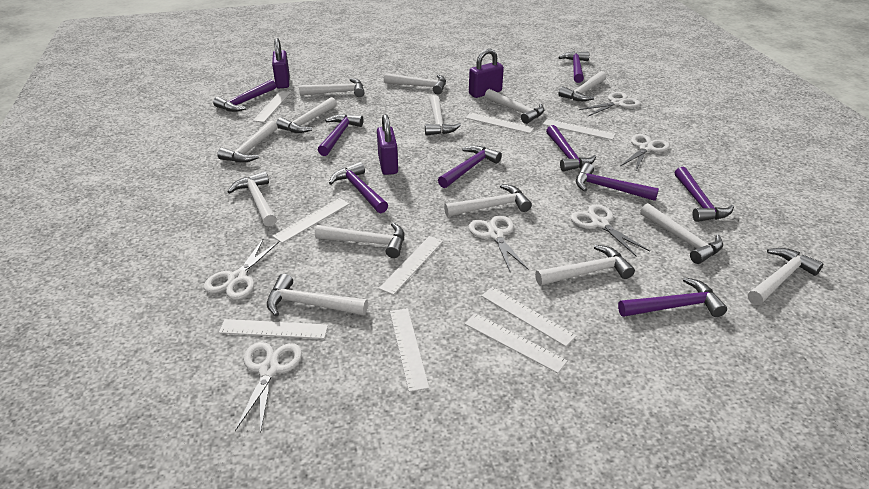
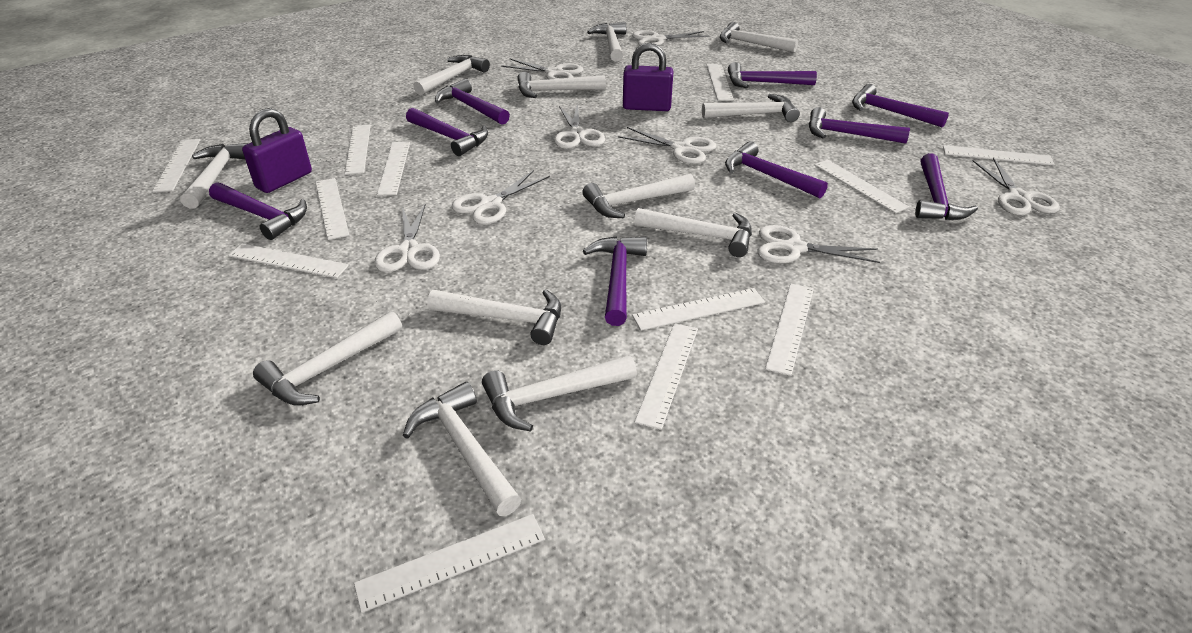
purple padlock: [272,38,289,88] [377,114,398,175] [469,49,504,98] = 3 -> [242,108,312,193] [623,43,674,111] = 2
white hammer: [217,120,278,163] [227,171,277,227] [267,274,368,317] [276,97,337,133] [299,78,364,97] [315,223,404,258] [384,73,446,94] [425,95,461,136] [444,184,532,217] [485,89,545,124] [535,245,635,286] [559,71,606,101] [640,203,723,264] [748,248,824,305] = 14 -> [180,143,249,209] [253,311,402,405] [403,382,521,516] [413,55,490,95] [428,289,561,345] [482,355,637,432] [517,72,606,98] [582,174,695,218] [587,22,626,62] [634,208,752,257] [702,94,800,122] [720,22,798,53] = 12
white ruler: [219,319,328,339] [253,91,291,122] [272,198,349,243] [379,236,443,295] [390,308,429,392] [465,113,535,133] [465,313,568,373] [481,287,576,347] [543,119,615,140] = 9 -> [152,139,200,193] [228,244,349,278] [316,178,349,240] [345,125,371,175] [354,514,545,613] [377,142,410,196] [632,288,765,330] [635,323,698,430] [706,64,734,101] [765,284,814,376] [814,159,909,214] [943,145,1055,166] = 12
white scissors: [204,238,280,300] [235,342,302,433] [469,216,529,271] [570,204,650,257] [579,92,641,116] [620,134,670,172] = 6 -> [374,203,440,272] [451,170,550,225] [501,58,583,79] [554,104,605,149] [618,127,716,164] [632,30,709,46] [757,225,880,263] [973,158,1060,215] = 8

